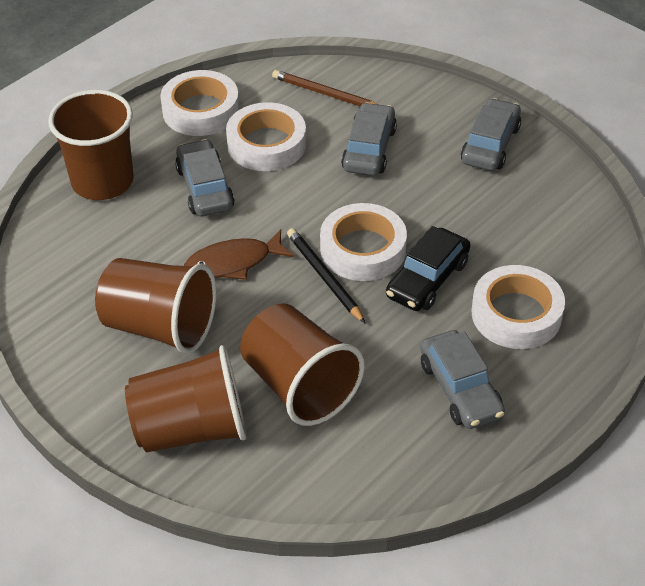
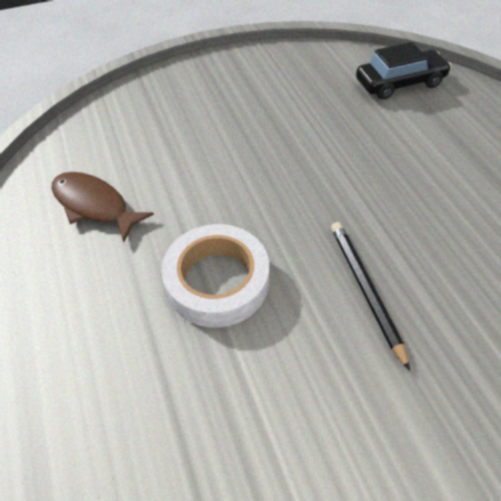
brown cup: [48,90,134,200] [95,258,216,354] [125,345,246,452] [240,303,365,426] = 4 -> none = 0
brown pencil: [272,70,376,106] = 1 -> none = 0
grey car: [175,139,235,216] [341,102,397,176] [420,330,505,429] [461,98,521,171] = 4 -> none = 0
white tape: [160,70,239,136] [226,102,306,171] [320,203,407,281] [472,265,565,349] = 4 -> [162,224,269,327] = 1

